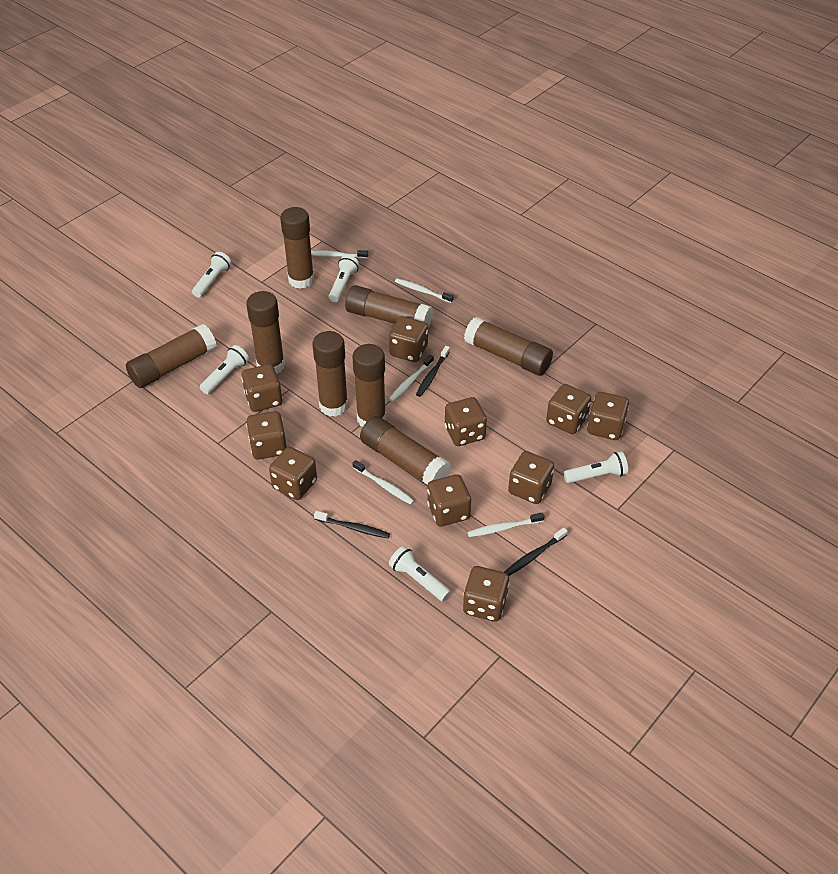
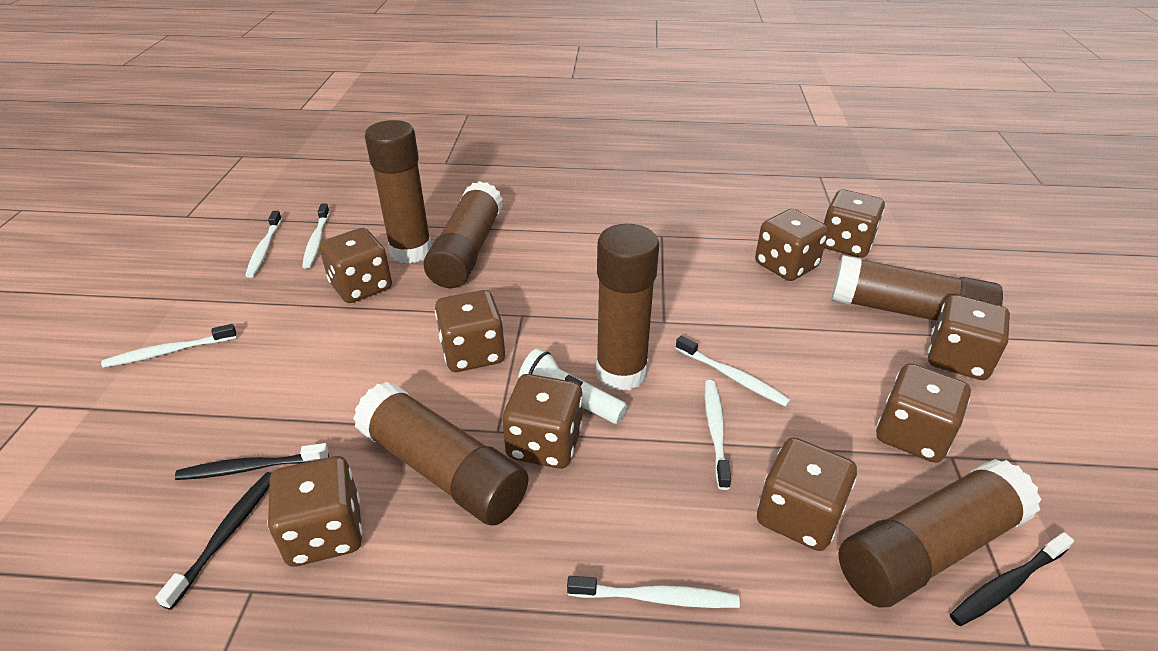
brown dice: [242,364,282,412] [246,411,287,460] [269,447,317,500] [389,316,428,362] [427,474,471,526] [445,397,487,446] [463,566,510,622] [508,451,554,504] [546,384,591,434] [587,392,629,440] = 10 -> [267,456,362,566] [319,228,392,303] [435,290,505,372] [502,374,583,469] [755,209,828,281] [757,437,857,551] [824,190,885,258] [876,363,971,463] [928,295,1010,380] = 9
brown glue stick: [126,324,217,388] [246,291,285,374] [280,207,314,289] [313,331,348,417] [345,285,433,328] [352,344,386,426] [360,416,451,485] [464,317,553,376] = 8 -> [353,382,528,526] [365,120,432,264] [423,181,503,288] [596,224,659,391] [832,255,1003,321] [838,459,1042,608] = 6
white flashlight: [192,252,232,298] [200,345,249,394] [329,255,359,302] [389,546,451,601] [564,451,628,483] = 5 -> [518,349,627,424] = 1
white toothbrush: [311,250,368,259] [352,460,414,505] [389,355,434,402] [395,278,454,303] [468,512,545,537] = 5 -> [101,324,237,368] [245,211,282,278] [302,203,330,269] [567,576,740,608] [676,335,791,407] [705,380,731,490] = 6

